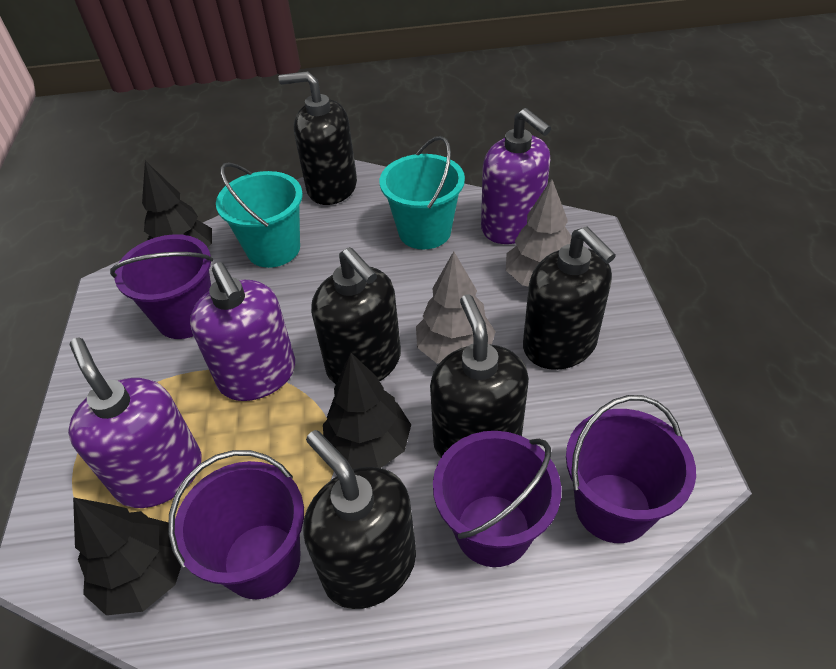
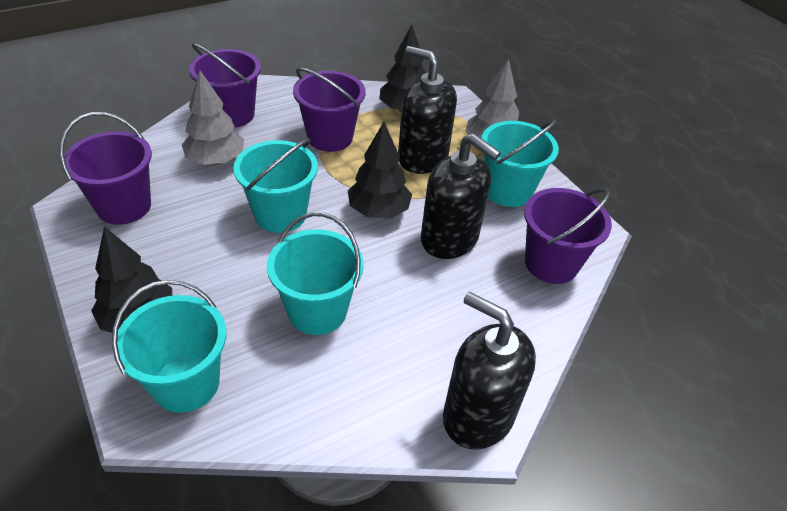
black soap dispenser: [278,71,357,205] [303,430,416,609] [311,247,401,384] [430,294,529,458] [523,227,616,370] = 5 -> [398,46,457,174] [421,133,501,259] [443,292,536,450] = 3
purple soap dispenser: [68,337,201,508] [190,262,295,401] [481,108,551,244] = 3 -> none = 0
turquoise bucket: [216,162,303,268] [380,136,465,250] = 2 -> [112,280,226,413] [233,138,318,233] [267,212,364,335] [482,120,559,207] = 4

